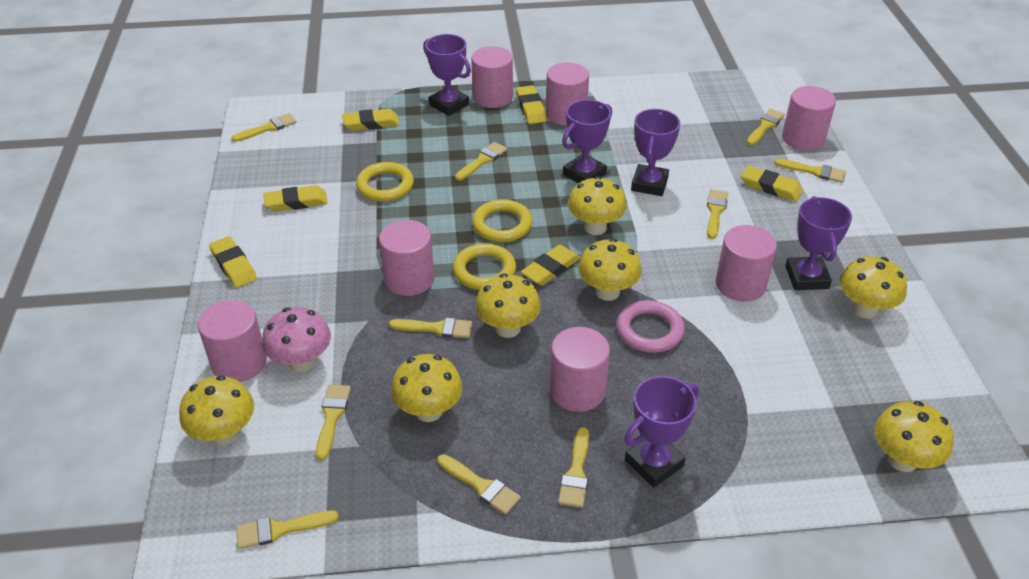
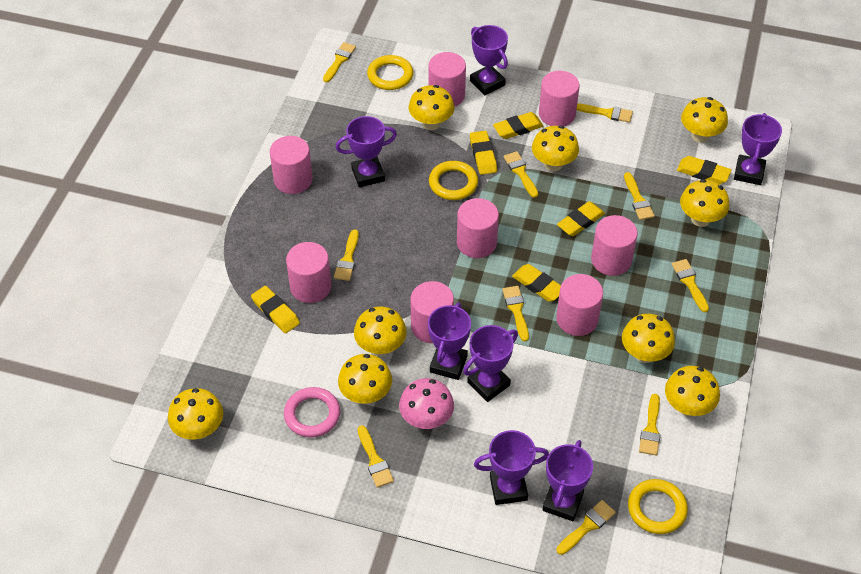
pink cylinder: [198,300,267,382] [379,220,434,296] [471,46,513,108] [546,62,589,125] [550,327,610,412] [715,225,777,302] [782,86,836,151] = 7 -> [270,136,313,194] [286,242,331,303] [410,281,454,343] [428,52,466,107] [457,198,499,258] [539,71,580,126] [556,274,603,336] [591,215,638,276] = 8
purple trophy: [423,34,471,116] [562,100,612,184] [624,376,699,488] [631,109,680,196] [785,196,852,290] = 5 -> [335,116,397,187] [428,302,471,380] [463,325,518,402] [470,25,508,95] [474,430,549,505] [542,440,593,521] [734,113,782,185] = 7
yellow mushroom: [179,375,254,446] [391,354,463,422] [475,273,541,338] [568,176,627,235] [578,238,642,301] [840,256,907,319] [875,401,954,472] = 7 -> [168,388,223,439] [338,354,392,404] [354,307,407,356] [409,85,455,130] [532,126,579,172] [622,314,675,363] [665,366,720,416] [680,179,729,227] [681,97,728,143] = 9

